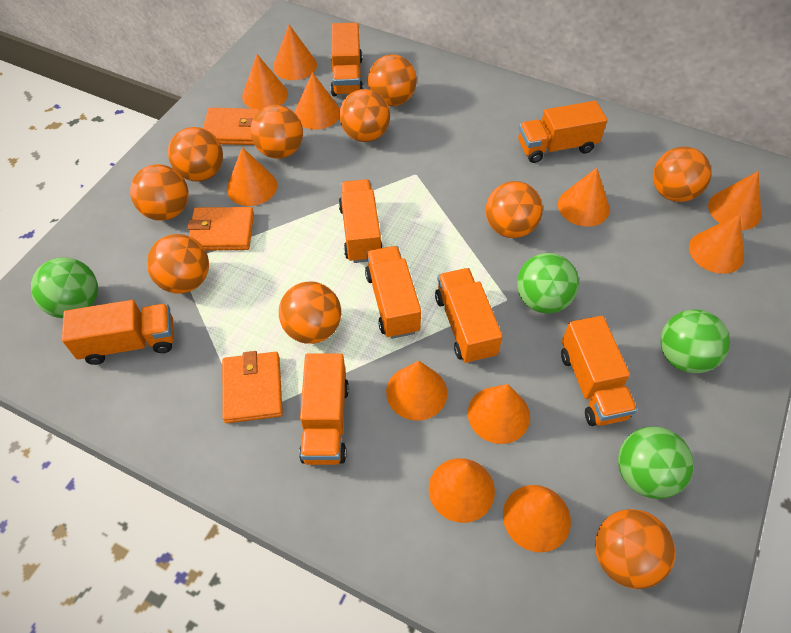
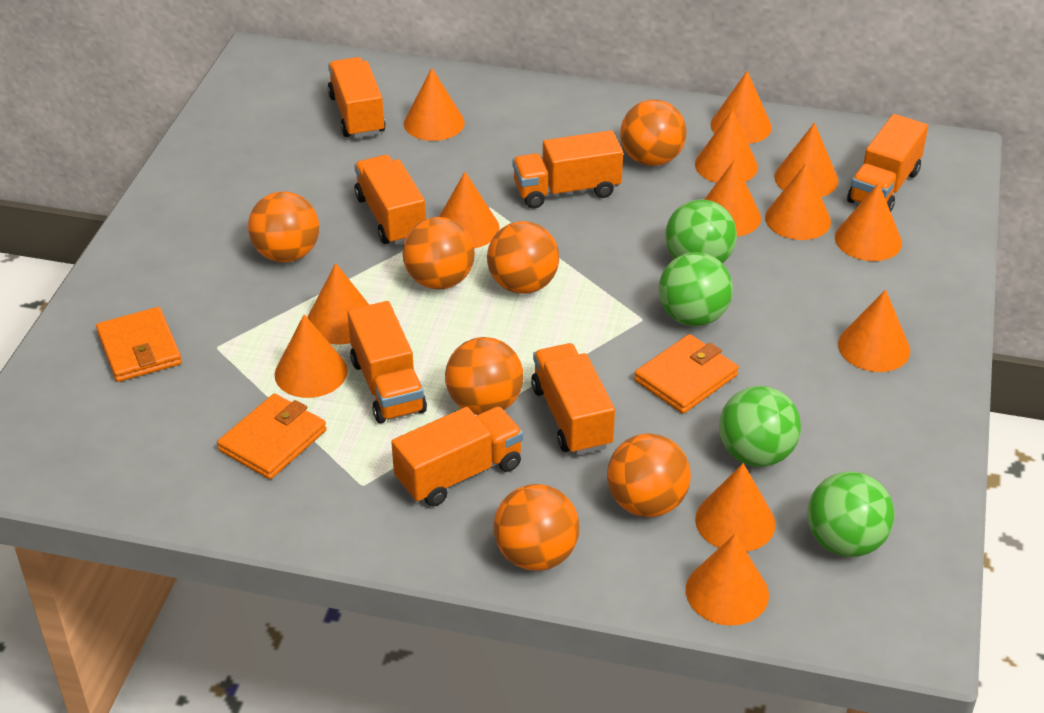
orange ball: [130,164,188,221] [147,234,209,294] [168,127,223,182] [250,105,303,159] [279,281,341,344] [339,89,390,142] [368,54,417,106] [486,181,543,238] [595,509,675,589] [653,147,711,202] = 10 -> [248,191,319,263] [403,217,475,289] [445,337,524,415] [487,221,559,294] [494,484,580,571] [607,433,691,517] [620,99,687,166] = 7
orange cone: [227,147,277,206] [242,54,288,110] [273,25,317,80] [294,72,340,130] [386,361,447,421] [429,458,495,523] [468,384,530,444] [503,485,571,552] [558,168,610,227] [689,214,744,274] [708,171,761,230] = 11 -> [274,314,348,398] [307,263,369,345] [404,68,465,141] [439,172,500,248] [686,534,769,626] [695,110,758,183] [695,463,776,552] [704,160,761,237] [711,71,772,144] [765,163,831,240] [774,123,838,197] [835,183,902,261] [838,290,910,372] = 13
orange truck: [62,300,174,365] [299,353,349,465] [331,23,363,97] [338,179,383,263] [365,246,421,339] [435,268,503,364] [518,101,607,163] [561,316,637,426] = 8 -> [328,57,386,138] [347,301,427,423] [354,155,426,245] [391,407,523,506] [513,130,623,208] [531,343,615,455] [847,114,928,212] = 7

